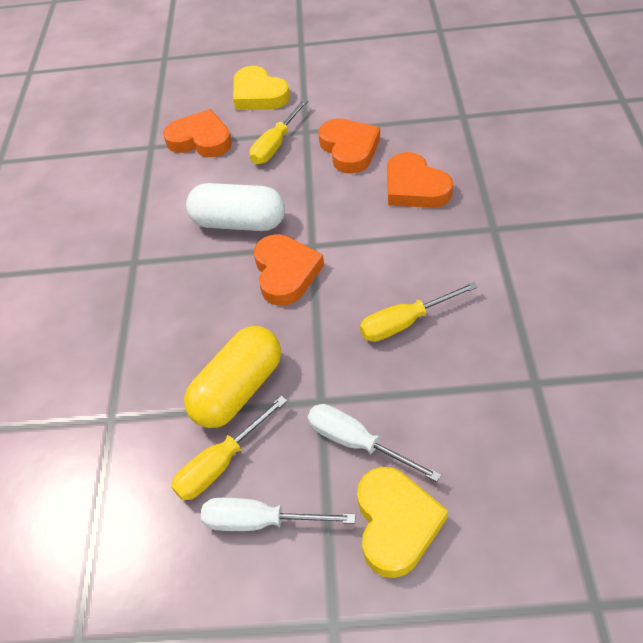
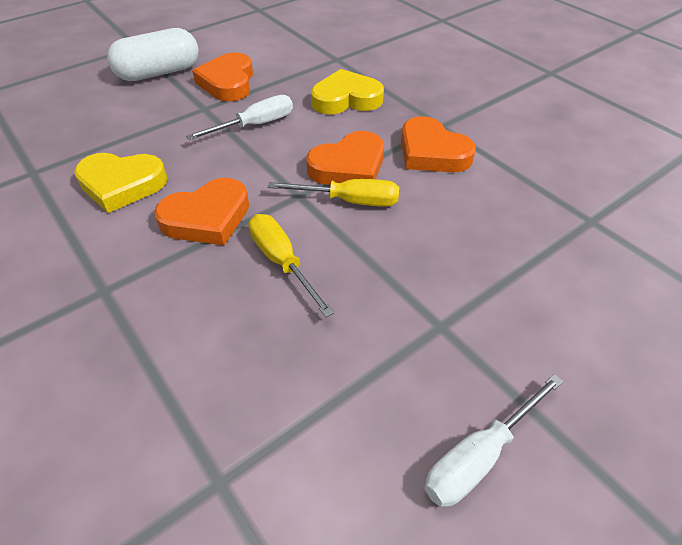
yellow capsule: [184,326,281,428] = 1 -> none = 0
yellow screwdriver: [171,396,287,500] [249,99,308,164] [360,282,478,342] = 3 -> [249,214,334,317] [268,179,399,207] = 2

